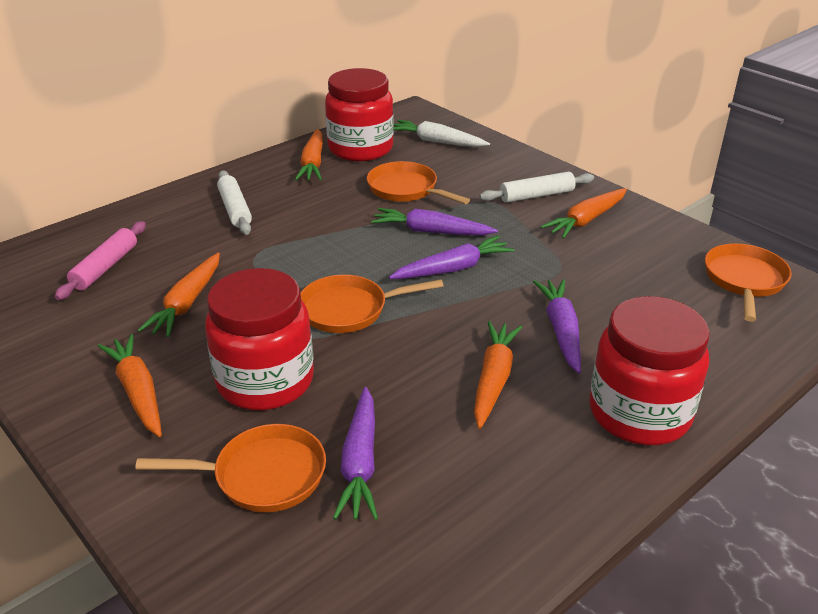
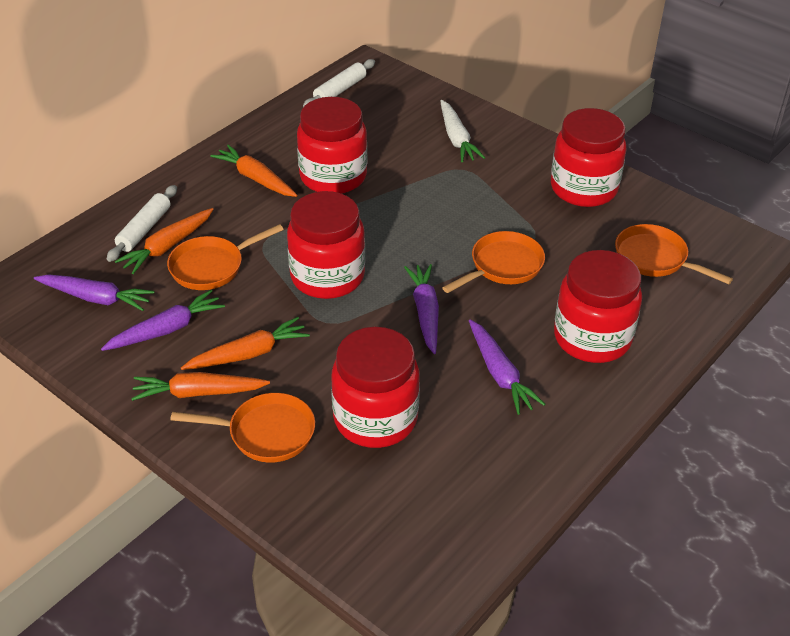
orange carrot: [98,334,162,437] [138,253,220,337] [295,129,323,180] [474,321,522,429] [541,188,627,239] = 5 -> [115,208,213,274] [131,372,270,401] [181,317,310,370] [210,145,297,197] = 4
pink rolling pin: [55,221,146,300] = 1 -> none = 0
red jar: [205,268,314,410] [325,68,394,161] [589,296,710,445] = 3 -> [287,191,365,299] [297,97,367,194] [331,327,420,448] [551,108,626,207] [554,250,642,363] = 5

